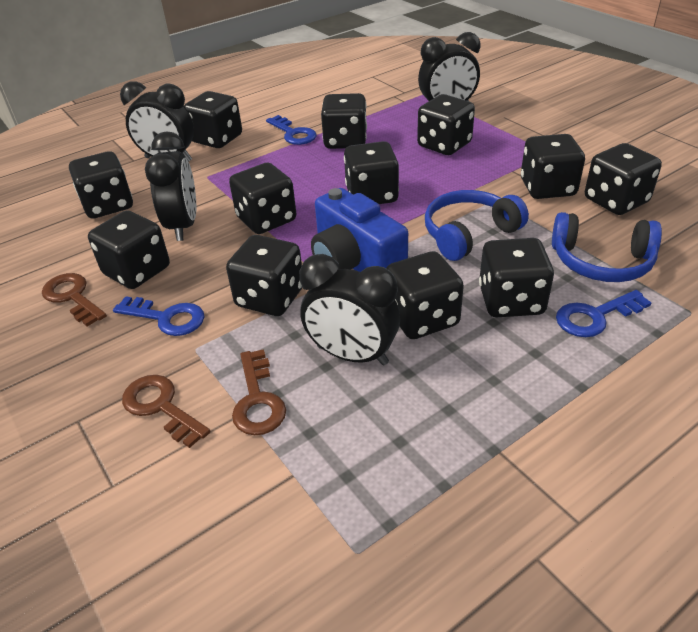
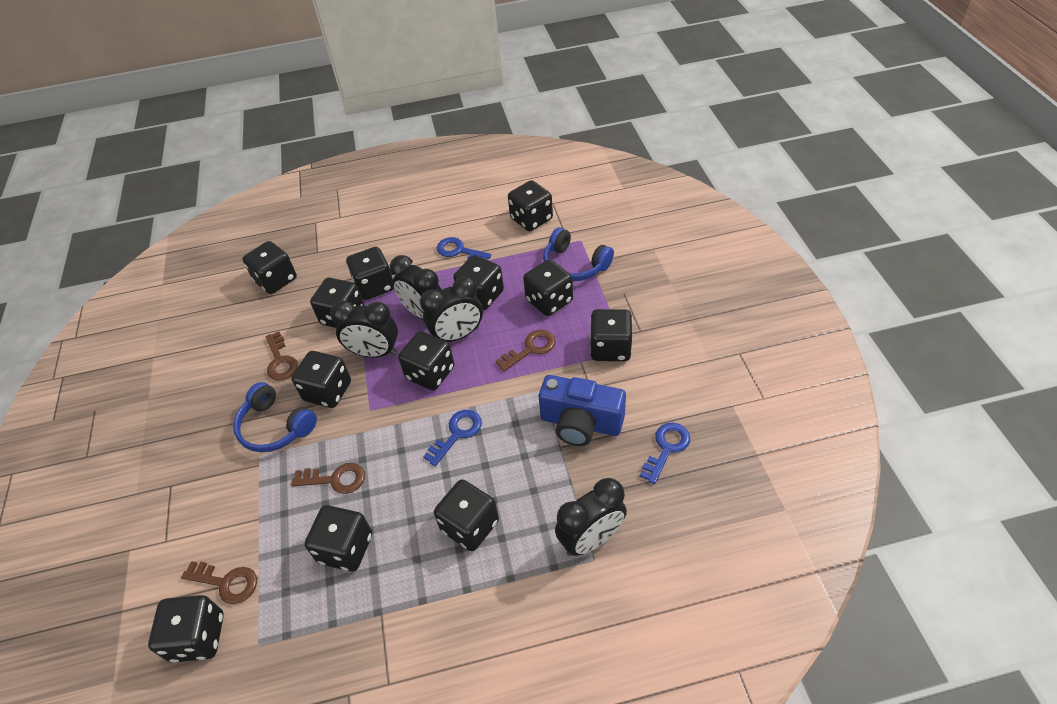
brown key: [42,273,107,326] [122,375,210,448] [232,349,286,435] = 3 -> [181,561,257,604] [266,332,298,381] [291,463,365,494] [496,330,556,372] = 4

